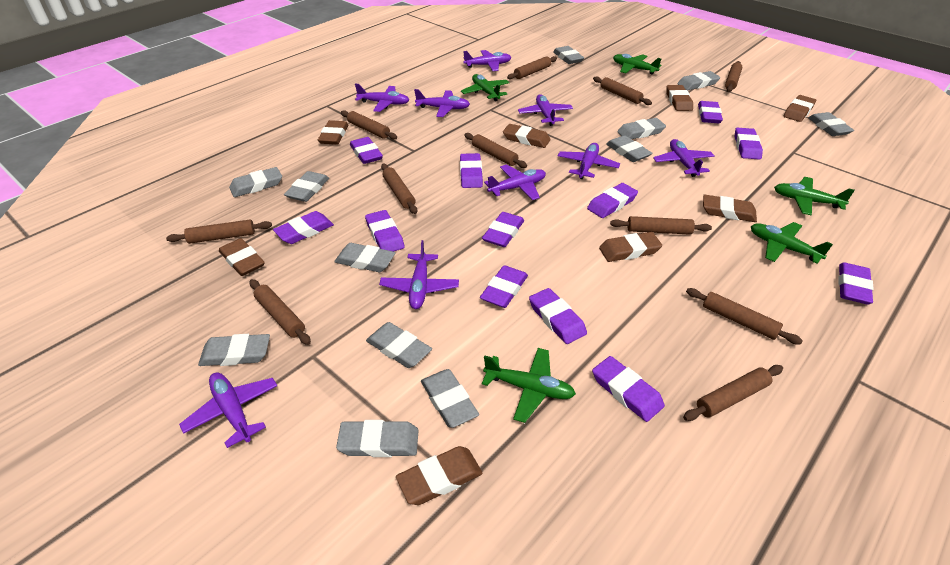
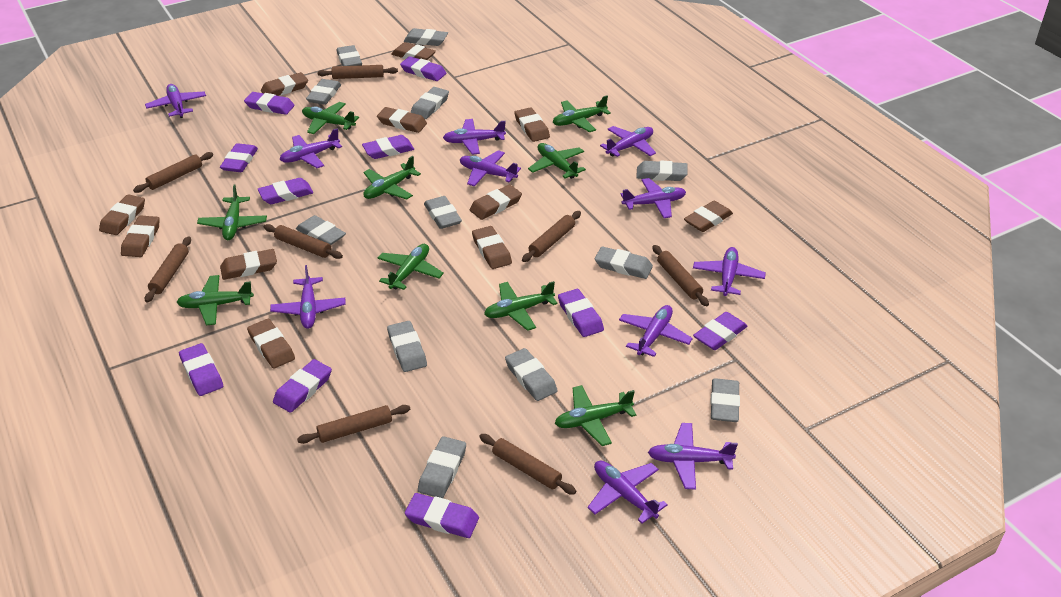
brown eraser: [219,238,265,276] [318,120,348,145] [396,446,483,505] [503,124,551,148] [599,232,662,262] [666,85,693,111] [703,195,757,222] [784,95,816,122] = 8 -> [99,194,145,235] [121,216,160,257] [220,249,277,280] [247,319,295,368] [261,72,308,96] [377,107,427,133] [391,42,436,60] [470,185,522,220] [472,226,512,269] [514,107,550,142] [684,201,733,232] = 11
brown rolling pin: [166,220,272,244] [250,279,311,345] [341,110,397,140] [381,164,417,214] [464,133,527,168] [507,56,557,80] [593,76,652,105] [610,216,712,235] [683,365,783,421] [686,288,803,345] [725,61,742,92] = 11 -> [133,152,213,193] [145,236,191,303] [264,224,343,259] [297,405,410,444] [317,65,398,79] [479,434,576,495] [522,211,581,262] [652,245,709,306] = 8
green plane: [461,74,509,101] [482,348,576,423] [613,54,661,74] [751,222,833,264] [774,177,855,215] = 5 -> [176,275,254,325] [197,185,267,240] [302,102,359,134] [363,156,421,199] [377,244,444,290] [484,281,557,331] [528,143,586,179] [553,96,611,132] [555,385,636,446] = 9
purple eraser: [273,211,334,244] [350,137,383,164] [365,210,405,252] [460,153,483,188] [480,265,528,308] [482,212,524,247] [529,288,587,344] [587,183,638,218] [592,356,665,422] [698,101,723,123] [735,128,763,160] [838,262,874,305] = 12 -> [179,343,223,396] [220,143,258,172] [244,92,295,115] [258,178,313,204] [273,359,332,413] [362,135,414,159] [400,56,446,81] [405,493,479,538] [558,289,604,337] [693,312,748,350] = 10
purple plane: [179,372,277,448] [355,83,409,112] [379,240,459,309] [414,89,470,117] [463,50,512,71] [484,164,546,200] [518,94,573,126] [558,143,620,179] [653,139,714,177] = 9 -> [145,84,206,118] [270,265,346,329] [279,128,342,168] [443,119,506,155] [460,150,521,186] [587,461,668,524] [600,126,656,157] [619,305,693,357] [620,178,686,218] [648,423,738,490] [693,247,766,296] = 11

